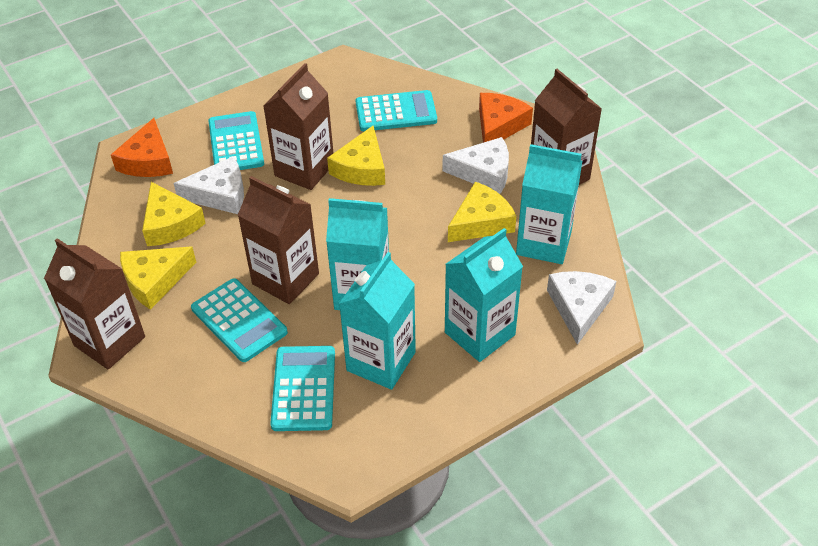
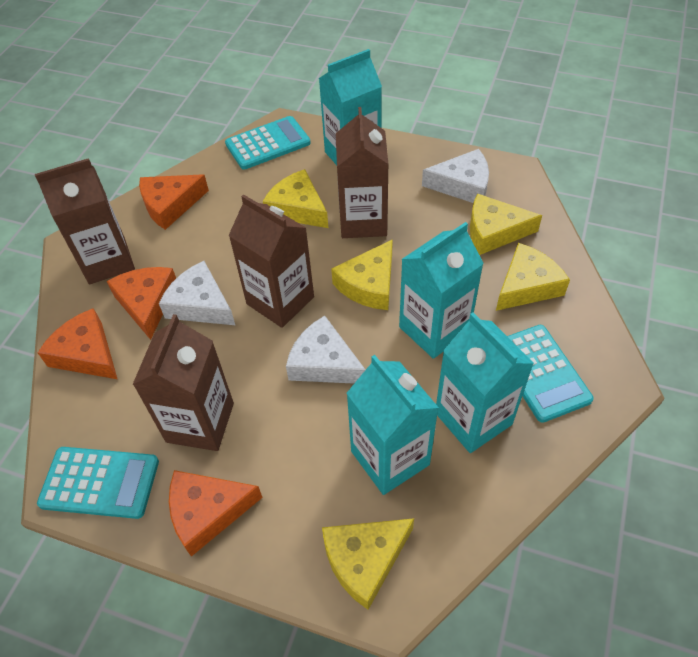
orange cheese: [111,118,173,177] [479,93,533,143] = 2 -> [38,308,117,379] [107,267,176,340] [139,174,209,230] [169,470,263,557] = 4
turquoise calculator: [191,278,288,362] [208,111,264,170] [270,346,335,431] [356,90,437,131] = 4 -> [37,447,159,519] [225,116,311,170] [507,325,594,423] = 3
yellow cheese: [120,246,196,310] [142,182,206,246] [327,126,385,186] [448,181,516,242] = 4 -> [263,169,328,228] [322,518,414,610] [331,239,393,310] [470,193,542,255] [496,243,570,311] = 5

